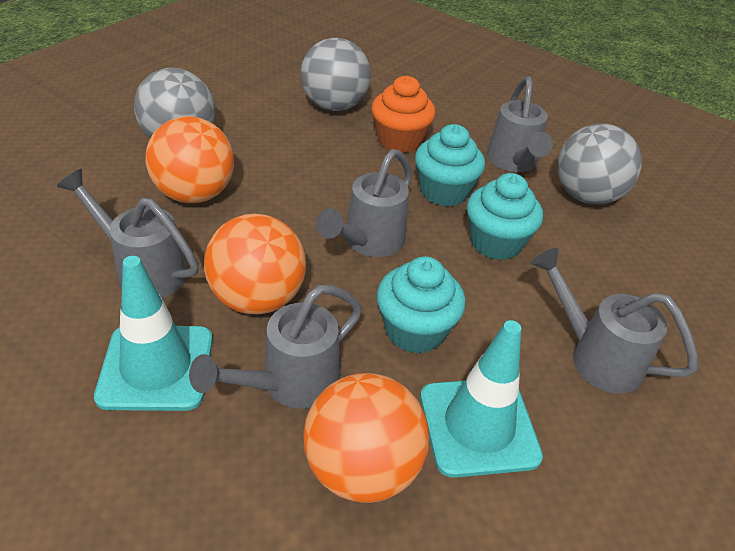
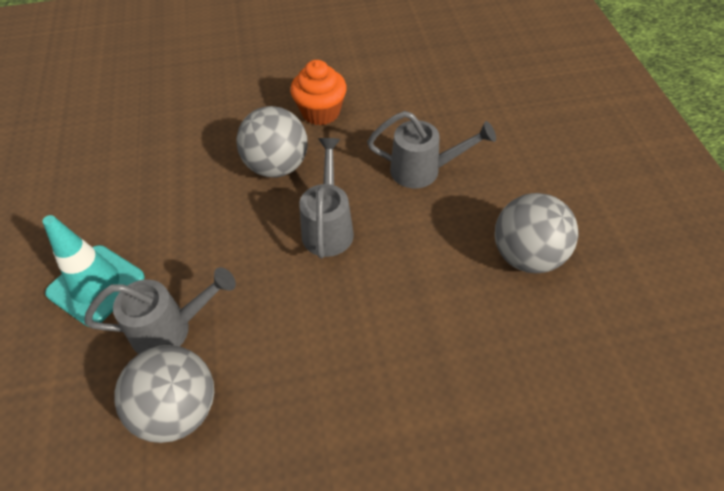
grey watering can: [57,169,199,298] [189,285,362,409] [316,149,412,257] [487,76,553,172] [531,248,698,394] = 5 -> [84,267,236,354] [299,138,354,258] [367,111,496,188] = 3
orange ball: [146,116,234,203] [204,214,306,315] [304,373,429,503] = 3 -> none = 0
turquoise cupcake: [377,256,466,354] [415,124,485,207] [467,173,543,260] = 3 -> none = 0
turquoise traffic cone: [94,256,213,411] [420,320,543,478] = 2 -> [42,215,145,327] = 1

